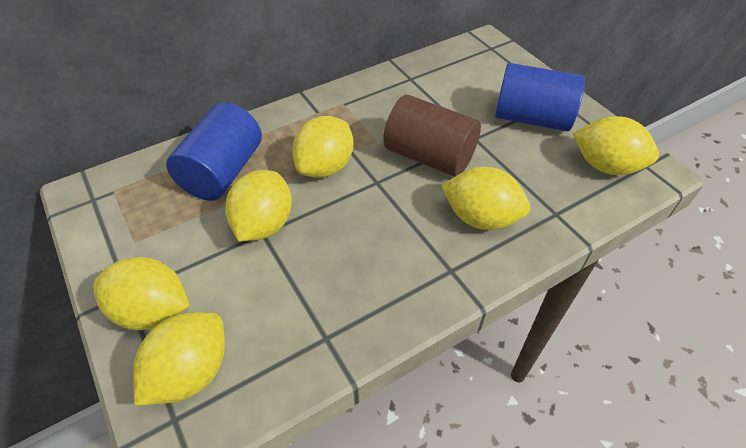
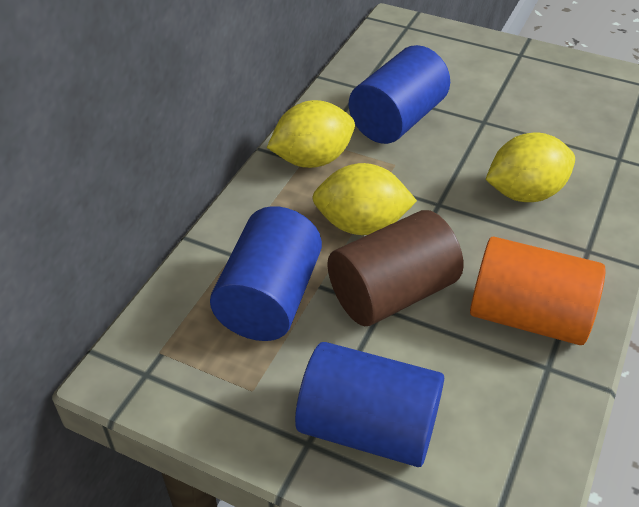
blue cylinder: [166,102,262,201] [495,63,585,131] = 2 -> [210,206,322,341] [295,342,444,467] [349,45,450,144] = 3
orange cylinder: none = 0 -> [470,237,606,345] = 1
yellow lemon: [93,257,190,330] [133,312,225,406] [225,170,292,241] [292,116,354,178] [441,167,530,230] [573,116,659,175] = 6 -> [267,100,355,168] [312,163,417,235] [485,133,575,202] = 3

